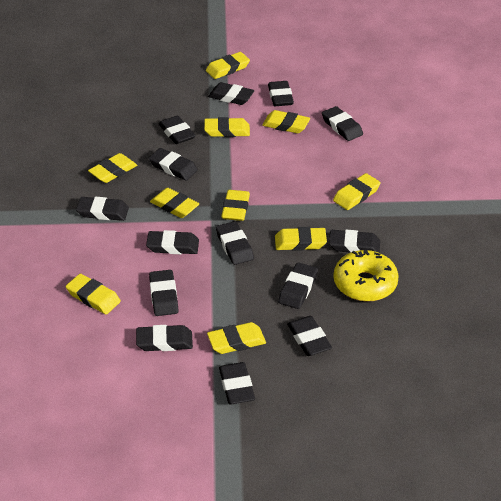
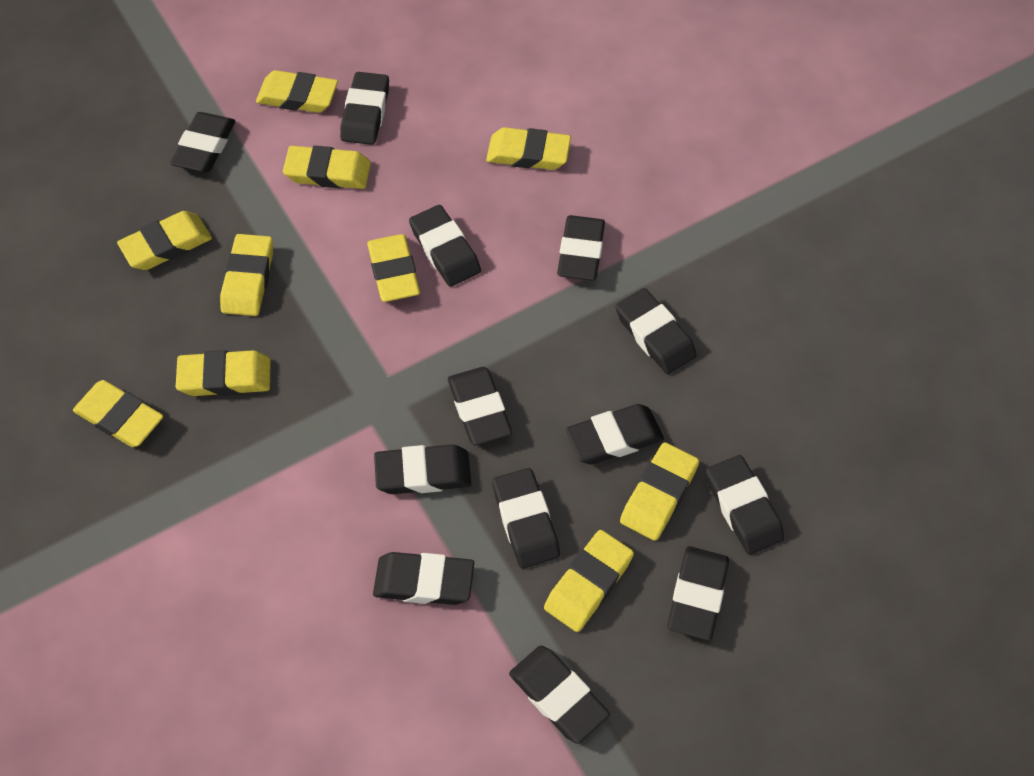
black eraser: [76,197,129,221] [136,325,193,351] [146,230,199,254] [149,148,198,181] [149,270,179,316] [159,115,196,144] [208,82,255,105] [216,221,254,265] [219,362,255,404] [268,81,294,106] [278,262,318,309] [287,316,332,356] [322,106,363,141] [329,229,380,253] = 14 -> [170,112,235,172] [340,72,389,145] [373,552,474,605] [374,445,471,494] [409,205,481,287] [448,367,512,445] [492,468,560,569] [509,646,610,744] [557,215,605,281] [566,404,664,464] [615,288,697,374] [668,546,729,641] [706,455,784,555] = 13
yellow donut: [333,250,399,302] = 1 -> none = 0

